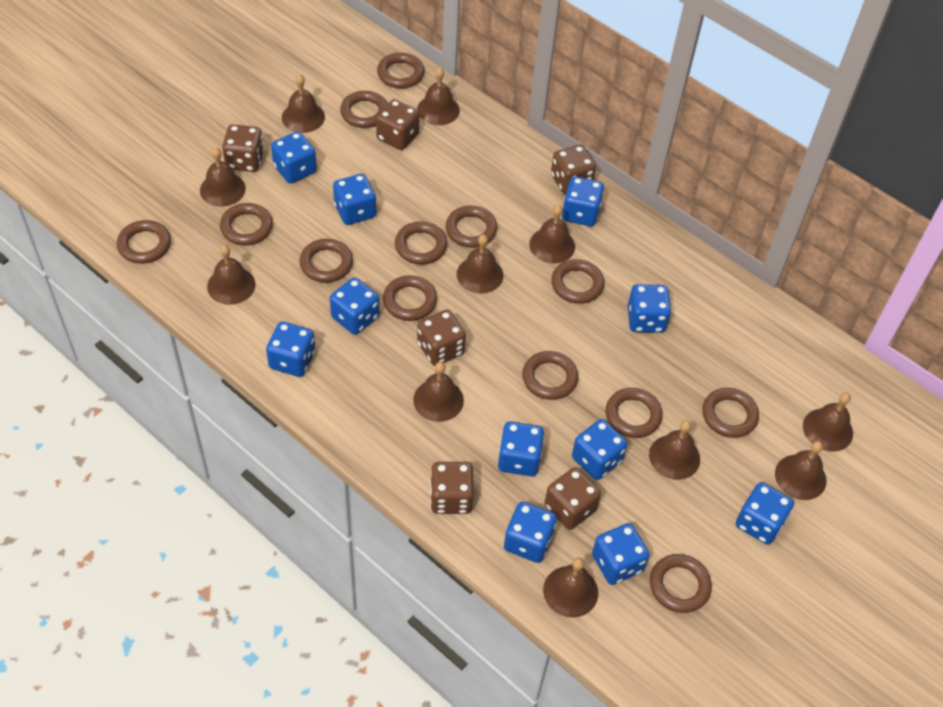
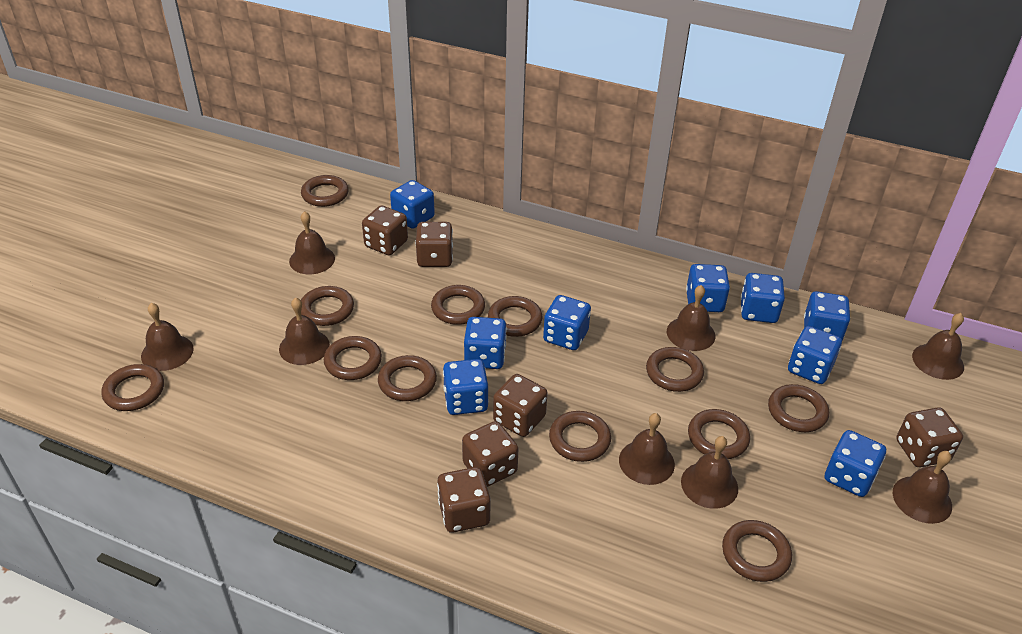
blue dice: [266,321,315,377] [271,131,317,184] [330,277,379,335] [333,174,376,225] [498,421,544,476] [504,502,557,563] [562,176,604,226] [572,419,628,480] [592,523,650,585] [627,284,671,333] [736,482,794,545] = 11 -> [390,180,435,229] [443,359,489,415] [464,317,507,369] [543,295,591,350] [686,264,730,312] [741,273,785,323] [788,326,842,384] [804,291,850,341] [825,430,886,497] = 9
brown bell: [200,147,246,207] [207,245,255,305] [282,74,325,133] [413,362,464,422] [417,67,460,125] [457,234,503,294] [529,205,575,264] [543,558,598,618] [649,420,700,480] [775,441,826,500] [803,393,853,452] = 11 -> [141,303,194,371] [279,297,330,365] [289,211,335,274] [619,413,675,485] [667,285,715,351] [681,436,738,509] [893,451,952,524] [912,313,964,380] = 8
brown ring: [117,220,171,264] [220,203,273,246] [300,239,353,283] [340,91,388,128] [377,53,424,89] [383,275,437,321] [395,222,447,264] [446,206,497,248] [522,351,578,400] [551,259,605,304] [606,388,663,438] [650,554,712,613] [702,388,759,438] = 13 -> [101,364,164,411] [301,175,349,207] [301,286,354,326] [324,336,382,380] [378,355,437,401] [431,285,485,325] [488,296,542,337] [549,411,611,462] [646,347,704,392] [688,409,750,459] [722,520,792,582] [768,384,829,432] = 12

